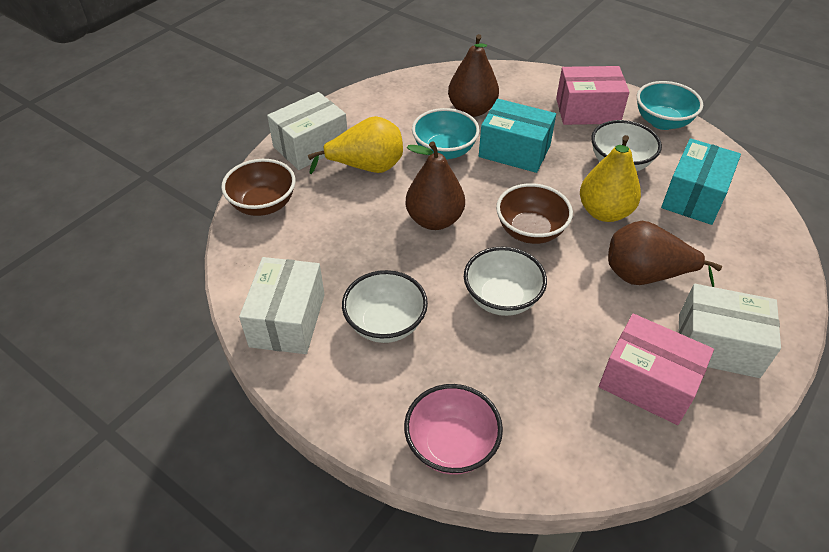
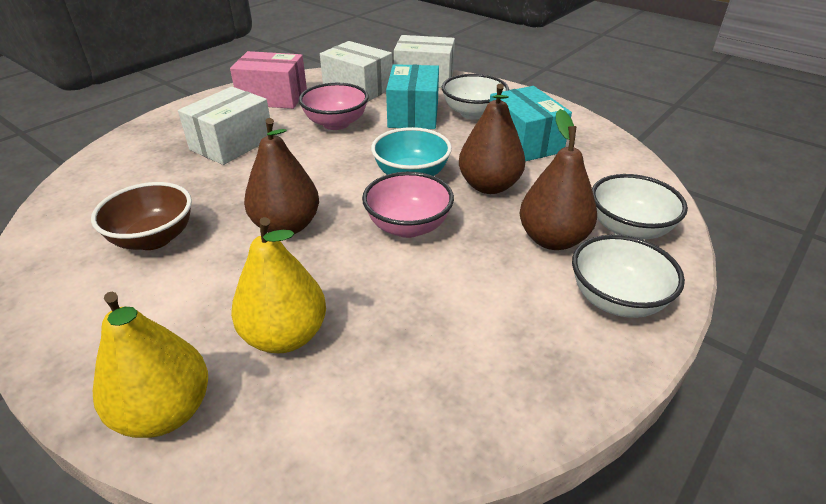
brown bowl: [221,159,296,216] [496,183,573,244] = 2 -> [91,182,192,250] = 1
pink bowl: [404,384,503,475] = 1 -> [299,83,369,130] [362,172,454,238] = 2
pink box: [556,66,629,125] [599,314,714,425] = 2 -> [230,51,307,109] = 1
turquoise bowl: [412,108,480,160] [637,81,703,130] = 2 -> [371,127,452,176] = 1

